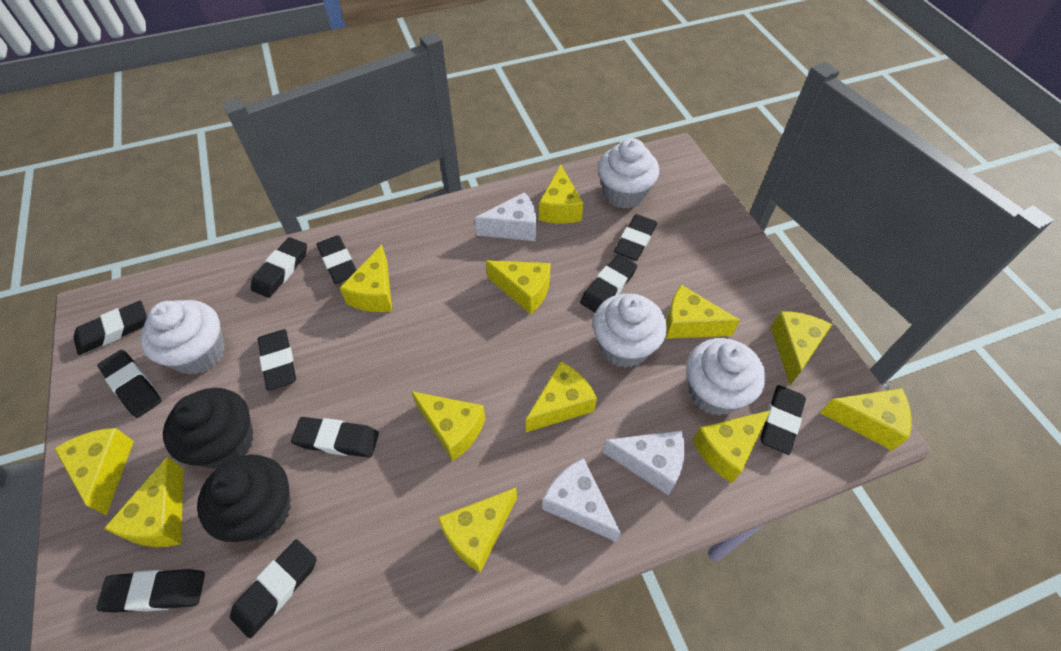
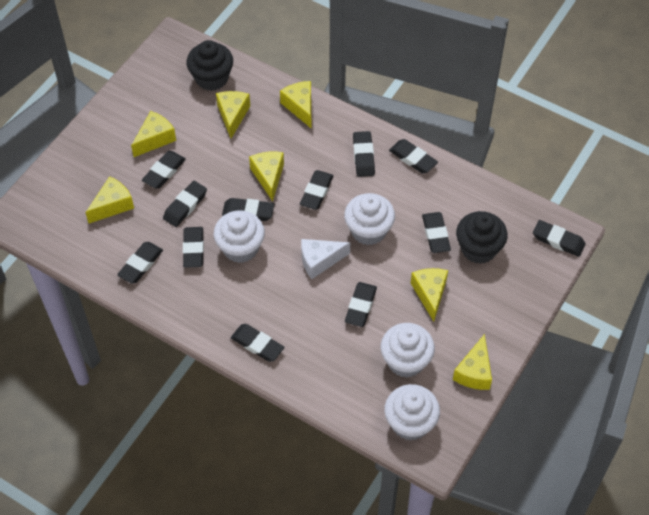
black eraser: [73,301,147,355] [96,569,205,613] [98,350,162,418] [230,539,317,639] [251,237,307,298] [258,329,296,391] [291,417,379,458] [317,235,356,284] [580,255,637,312] [614,214,657,261] [760,385,806,455] = 11 -> [117,242,163,283] [142,151,186,189] [163,181,207,227] [183,227,204,268] [222,198,274,221] [231,324,284,362] [300,170,333,210] [345,282,377,327] [353,131,375,177] [389,139,438,174] [422,212,451,253] [533,220,586,257] = 12
white cheese: [475,192,536,241] [542,458,621,542] [603,430,685,495] = 3 -> [301,239,350,279] = 1
yellow cheese: [54,428,134,515] [104,457,184,547] [340,245,392,312] [411,391,485,461] [438,488,517,573] [486,260,551,314] [526,361,597,432] [539,164,583,224] [666,284,740,339] [693,410,771,483] [771,311,832,385] [820,388,912,451] = 12 -> [85,176,134,223] [131,111,176,157] [216,91,250,138] [249,152,284,201] [280,81,312,129] [411,268,448,322] [453,334,492,390] = 7

